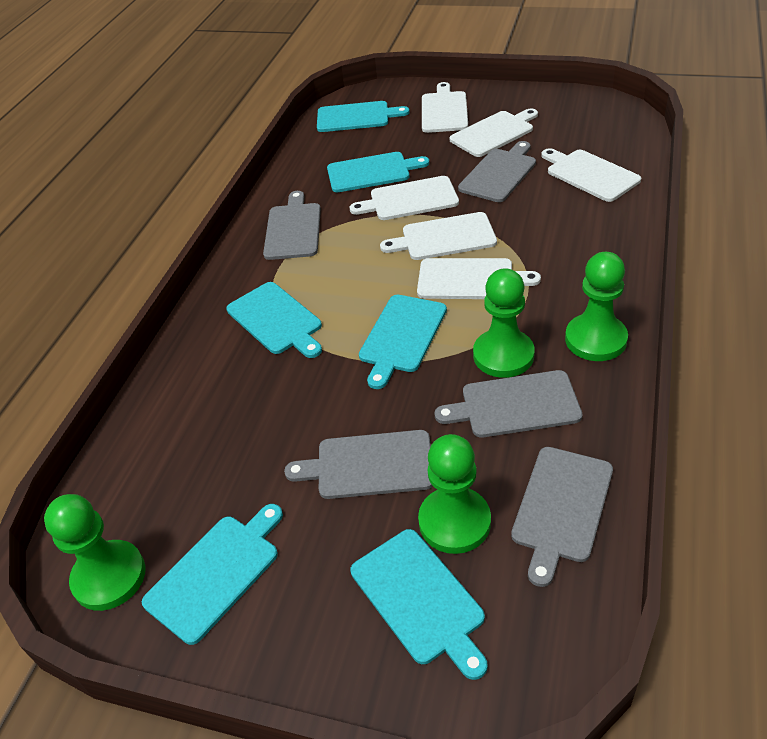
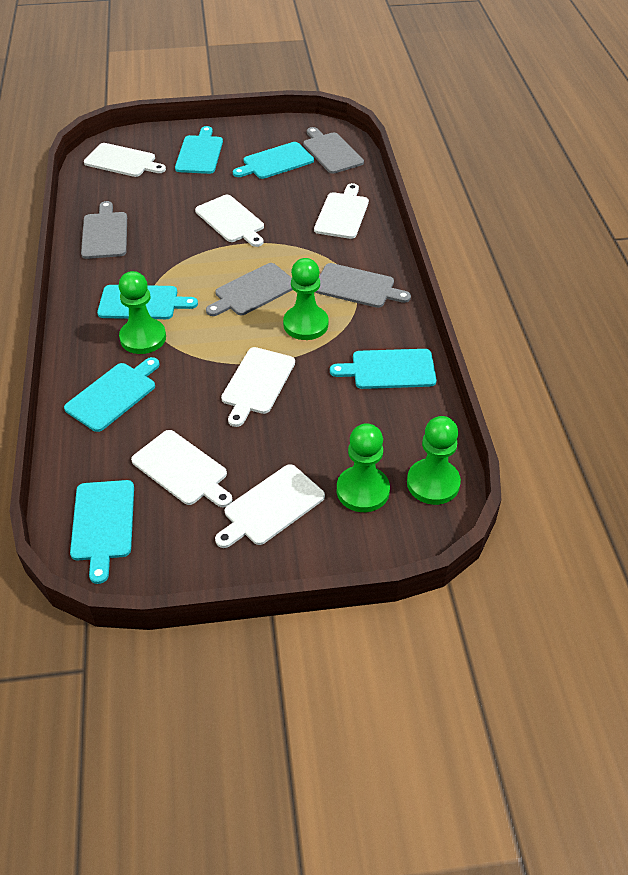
grey cutting board: [263,191,321,260] [284,430,433,499] [435,370,582,437] [458,141,536,202] [511,447,613,587] = 5 -> [81,201,127,259] [206,263,293,316] [303,127,364,174] [315,263,411,308] = 4

